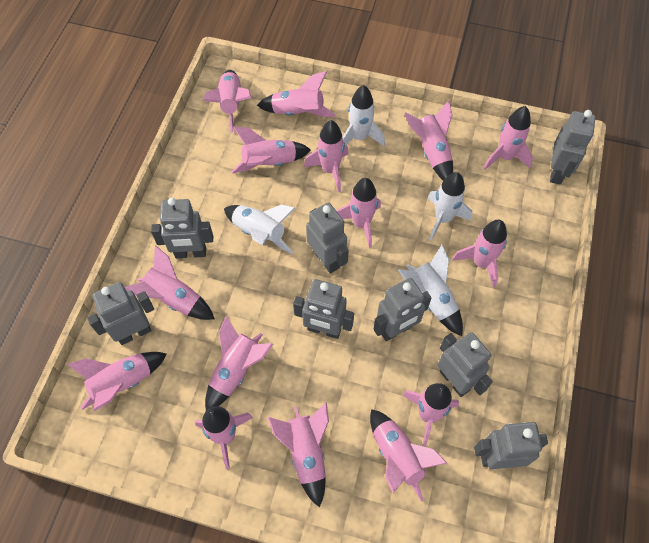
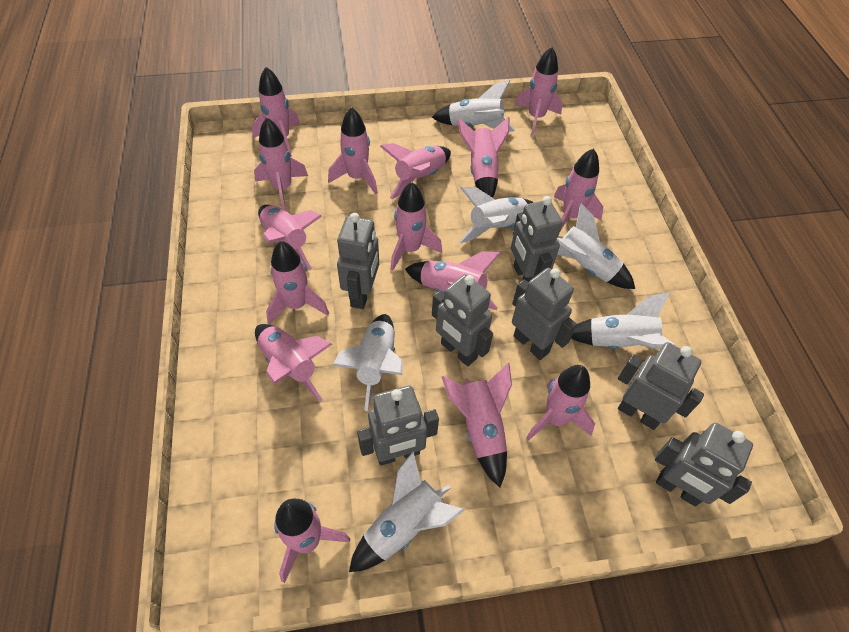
grey robot: [87,282,154,345] [151,198,213,258] [293,279,354,339] [306,203,349,274] [374,278,432,341] [438,332,493,397] [474,422,548,469] [550,110,595,185] = 8 -> [337,213,379,309] [357,386,439,466] [432,274,493,366] [511,196,562,282] [512,268,577,360] [618,342,704,430] [655,423,753,506] = 7
white rocket: [224,204,295,254] [342,85,385,146] [398,245,463,336] [427,172,472,241] = 4 -> [332,314,403,411] [349,452,465,572] [432,80,515,131] [459,187,534,243] [557,203,635,289] [571,292,676,349] = 6

